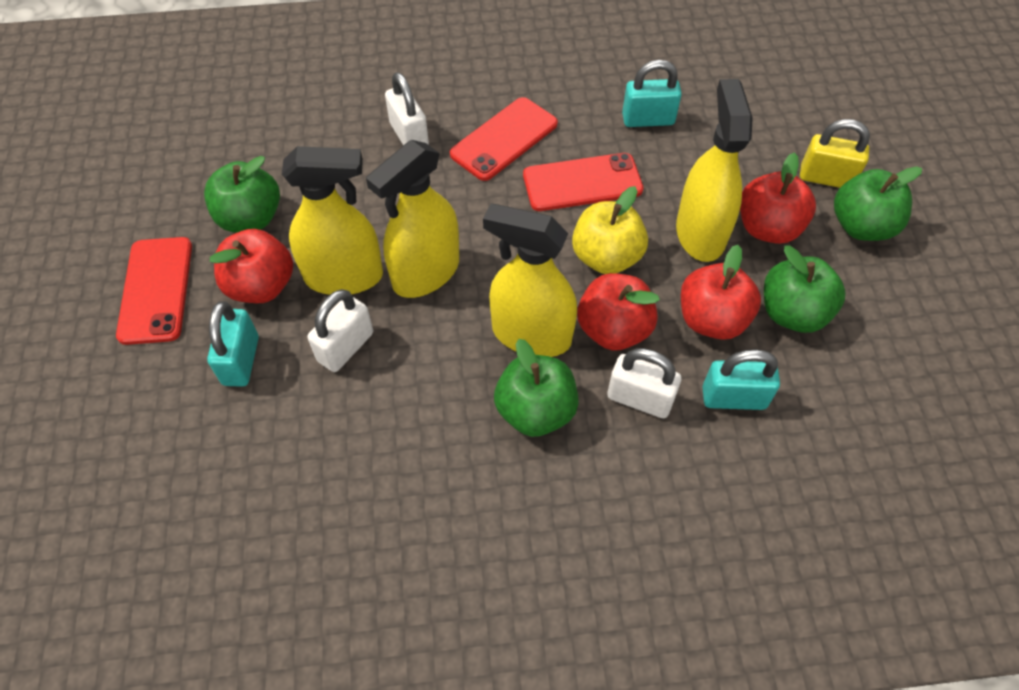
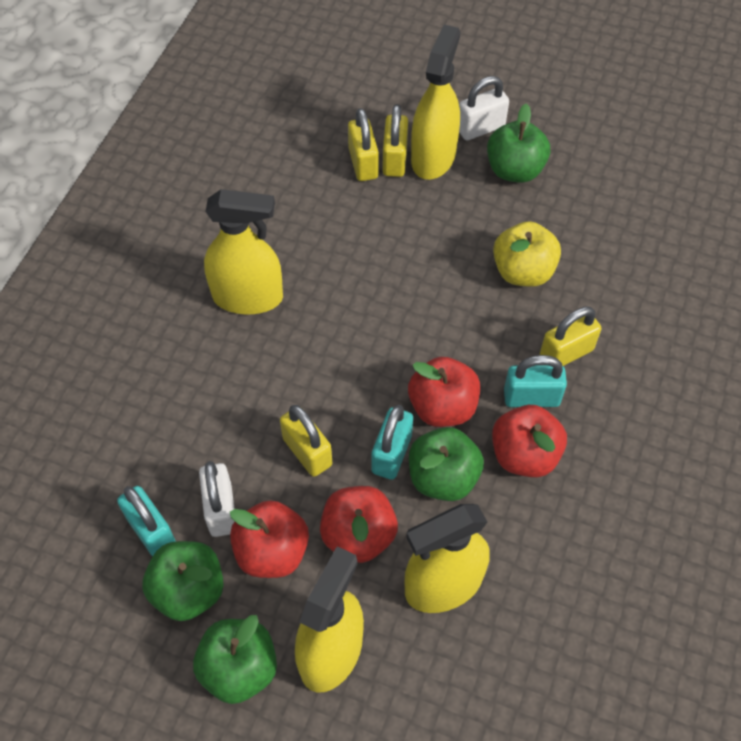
red phone: [116,237,192,345] [450,97,558,181] [523,153,644,211] = 3 -> none = 0
white padlock: [308,289,373,372] [385,72,429,146] [607,348,681,418] = 3 -> [199,461,235,537] [459,76,509,140] = 2
yellow padlock: [800,119,870,188] = 1 -> [280,405,332,477] [348,108,379,181] [382,104,408,177] [540,307,601,366] = 4

